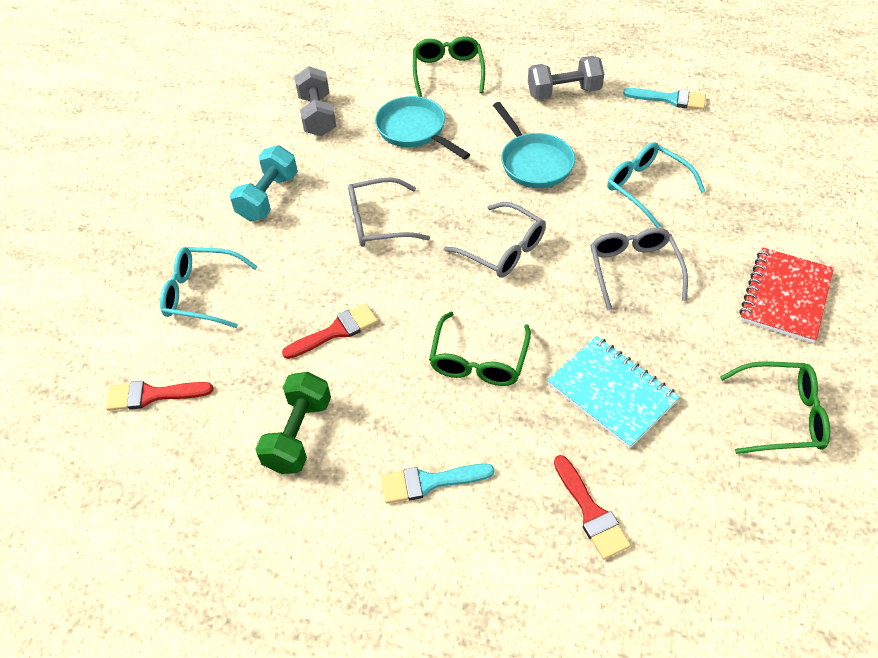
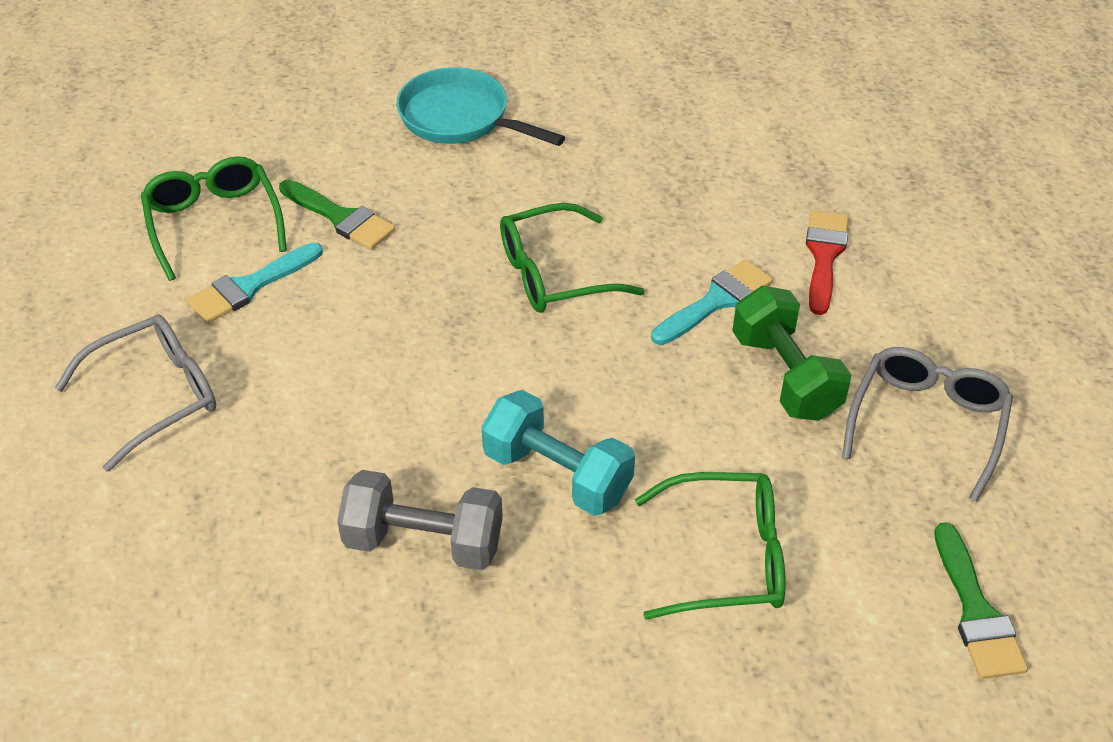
green brush: none = 0 -> [279,180,395,250] [934,522,1028,679] = 2
grey dumbbell: [294,66,336,136] [528,56,604,100] = 2 -> [337,470,503,570] = 1
grey glasses: [348,177,430,247] [444,202,546,278] [590,228,688,311] = 3 -> [55,314,216,472] [842,347,1013,502] = 2
red brush: [106,381,213,411] [282,303,378,359] [554,455,631,559] = 3 -> [806,210,849,315] = 1
red notebook: [739,247,834,343] = 1 -> none = 0
turquoise glasses: [160,247,258,328] [608,142,705,228] = 2 -> none = 0
turquoise notebook: [547,336,680,449] = 1 -> none = 0
turquoise pan: [375,96,470,159] [493,102,575,188] = 2 -> [396,67,565,146] = 1

